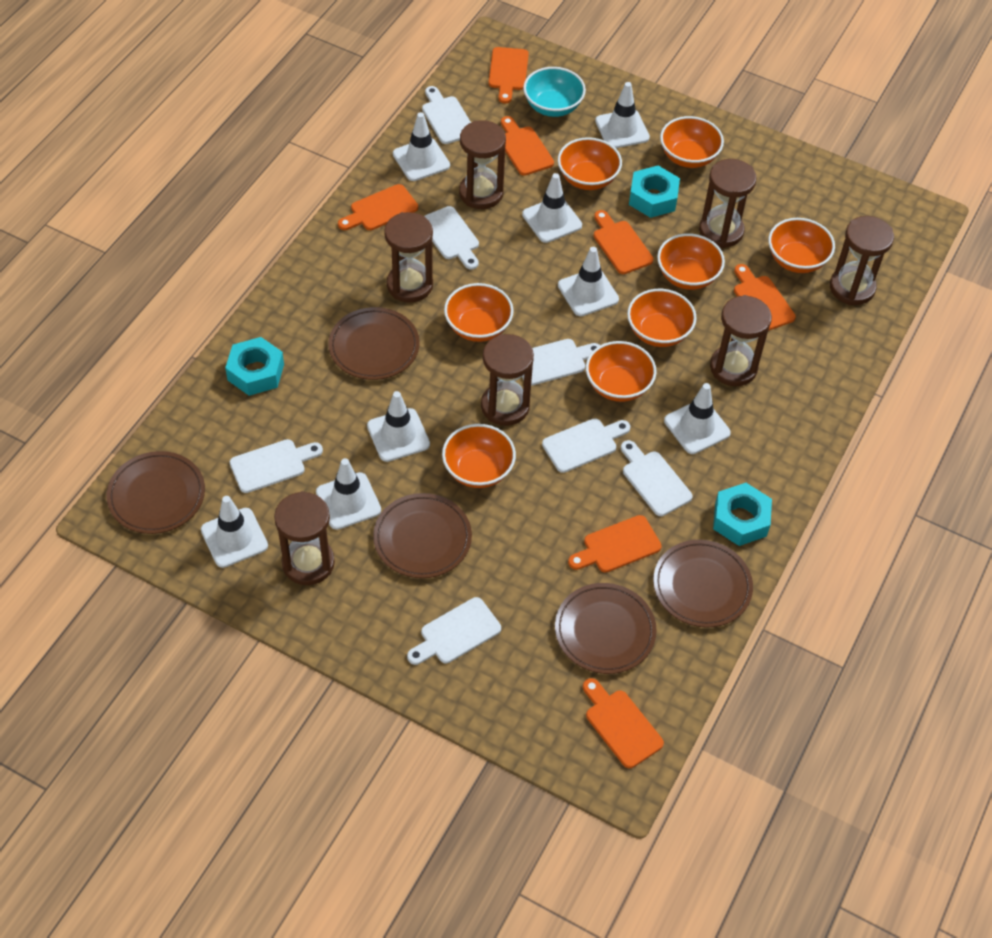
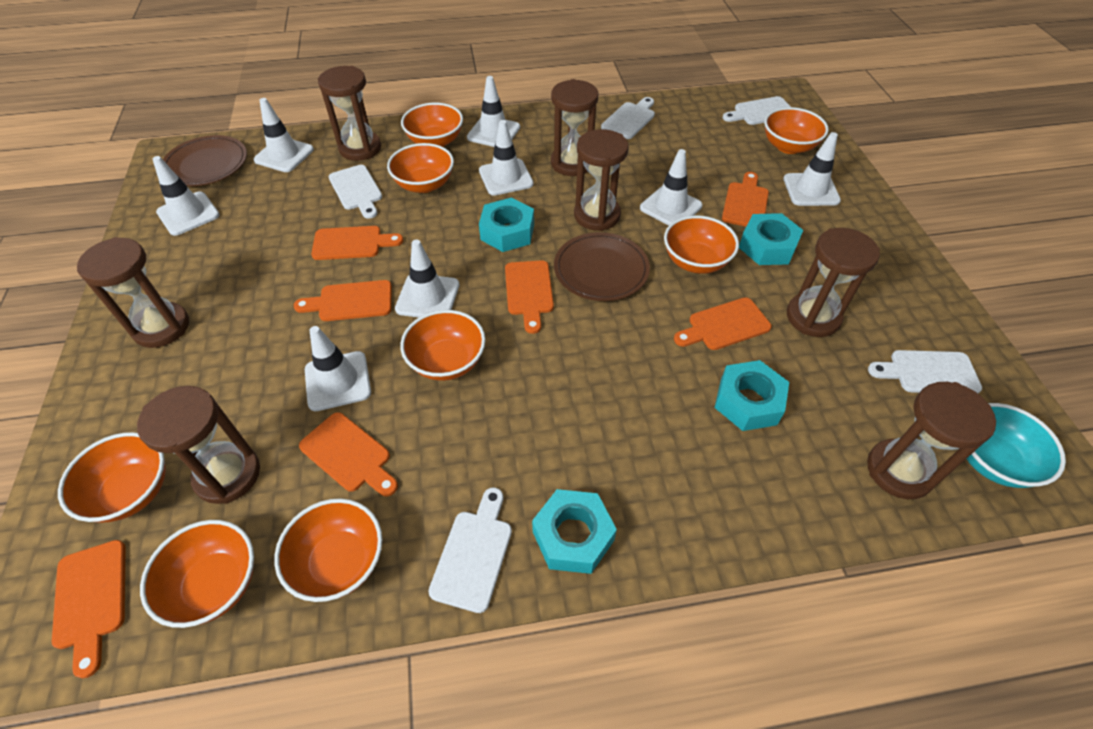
brown plate: [107,451,205,534] [328,307,420,380] [373,493,472,578] [555,583,657,674] [653,540,753,627] = 5 -> [163,135,247,186] [554,232,650,301] = 2
turquoise nut: [225,337,284,396] [629,166,680,218] [713,483,772,546] = 3 -> [479,198,534,252] [532,489,617,574] [715,360,789,431] [739,213,803,265] = 4
white cutting board: [230,439,323,493] [407,597,501,665] [422,86,471,144] [424,206,479,270] [522,339,600,386] [542,418,630,473] [621,440,693,516] = 7 -> [329,165,382,219] [428,487,512,613] [601,97,655,139] [722,96,791,125] [868,350,982,393] = 5

